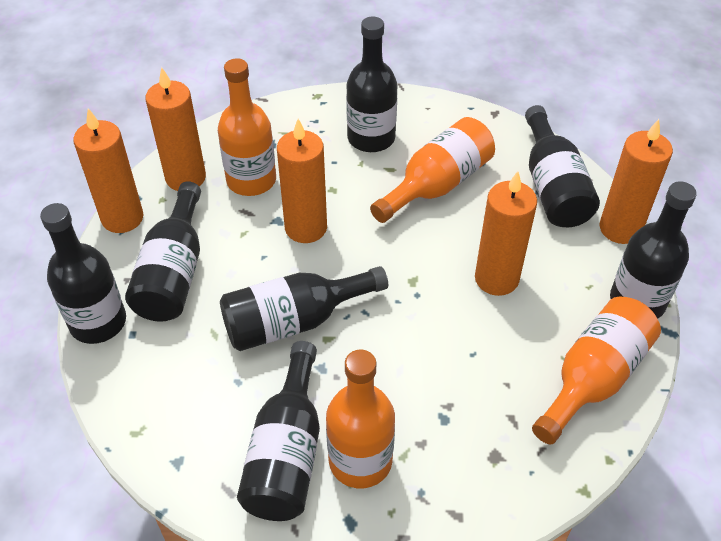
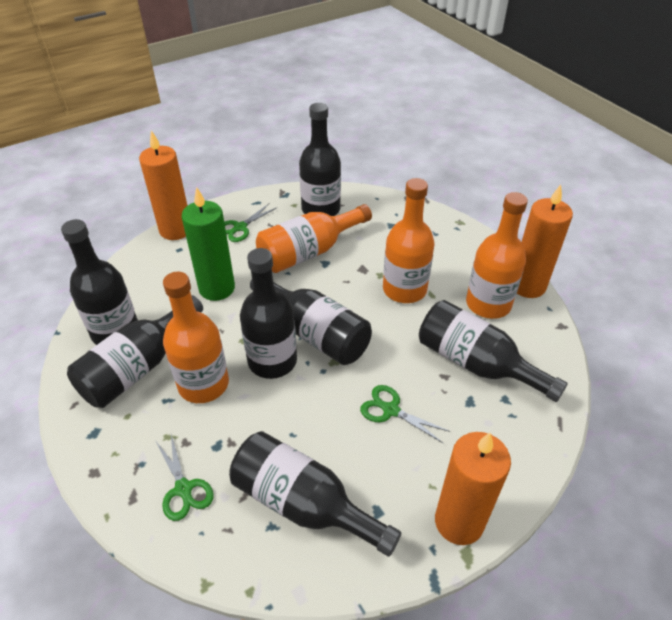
green candle: none = 0 -> [182,187,235,301] = 1
green scissors: none = 0 -> [156,435,214,521] [224,203,278,242] [360,385,450,443] = 3
orange candle: [73,108,143,233] [146,67,206,191] [277,119,327,243] [475,171,537,296] [600,119,673,244] = 5 -> [139,130,187,240] [435,432,511,545] [517,184,573,298] = 3

